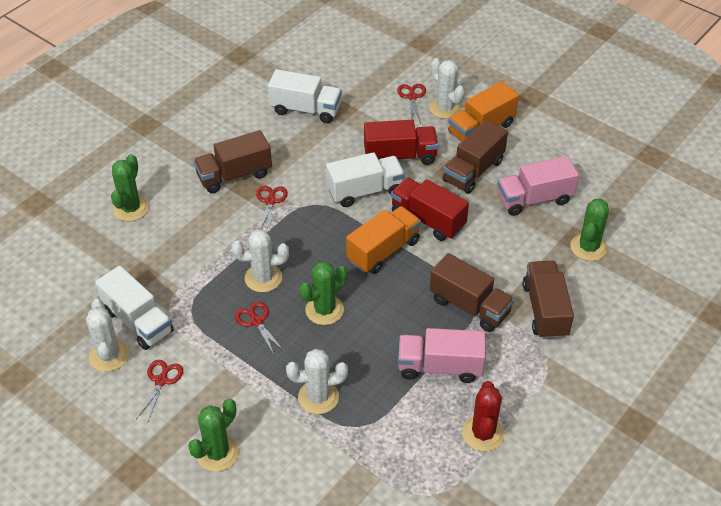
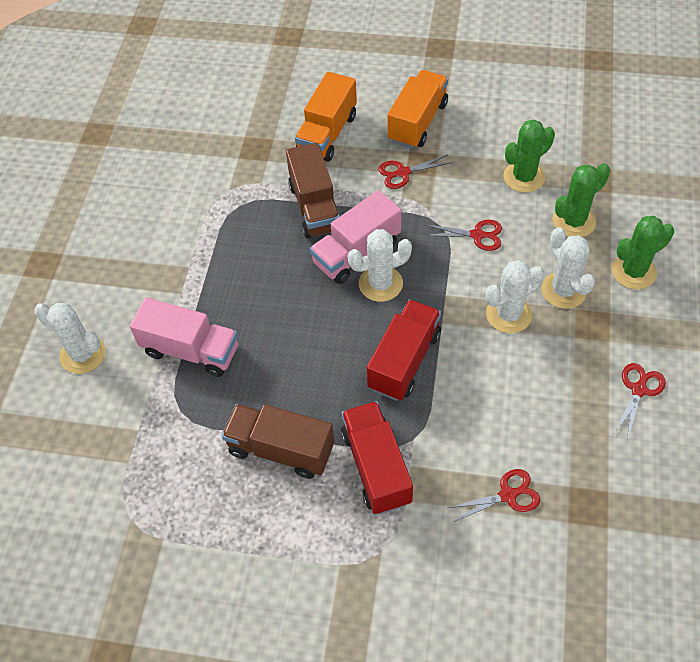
brown truck: [193,130,272,193] [430,253,514,332] [443,120,508,194] [523,261,574,339] = 4 -> [222,404,334,479] [286,143,340,239] = 2
green cactus: [111,154,149,221] [188,399,239,472] [299,261,347,325] [570,199,609,261] = 4 -> [503,119,555,193] [552,163,610,237] [612,216,674,289] = 3
red cactus: [462,381,505,452] = 1 -> none = 0
white truck: [95,266,174,350] [268,69,342,123] [326,152,405,207] = 3 -> none = 0

